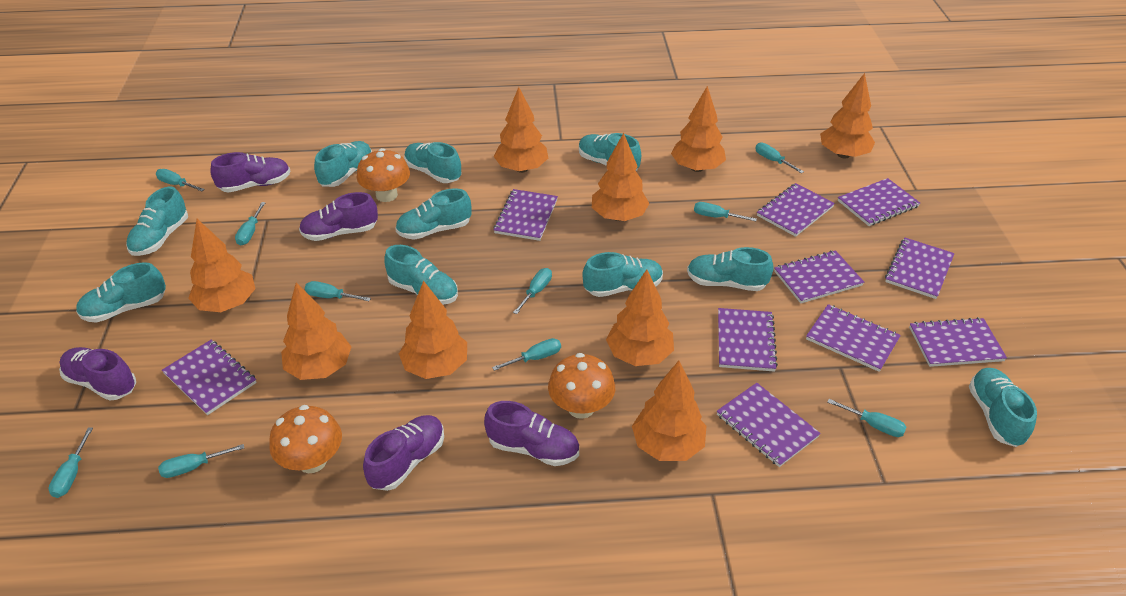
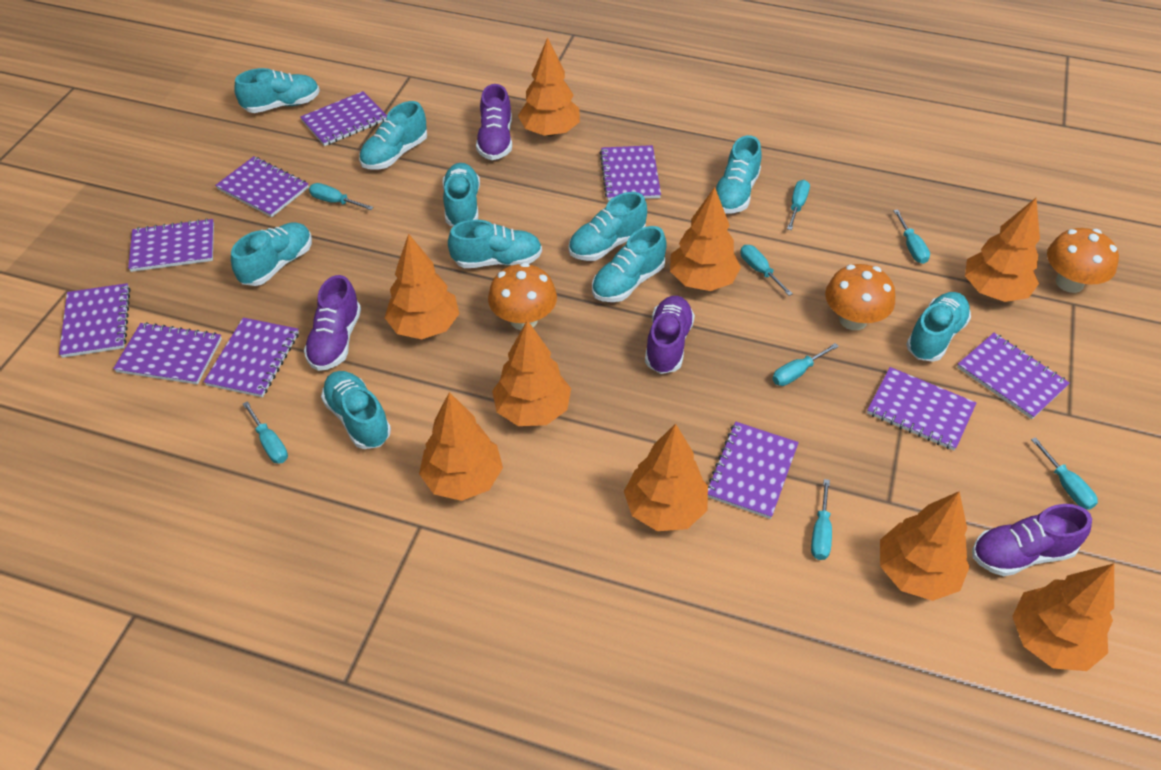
purple shoe: [59,347,136,401] [210,152,291,193] [299,192,378,241] [363,415,444,491] [484,401,579,466] = 5 -> [304,275,361,371] [476,84,512,160] [645,296,695,374] [972,504,1092,576] = 4
turquoise screwdriver: [48,427,93,498] [156,169,205,192] [158,444,244,478] [235,202,266,245] [305,281,371,301] [492,338,561,371] [513,268,552,314] [694,202,757,221] [755,143,804,173] [827,399,906,437] = 10 -> [243,401,288,464] [309,183,374,210] [740,245,793,296] [772,343,839,386] [787,180,810,230] [811,479,832,560] [893,209,930,264] [1031,437,1098,510] = 8

